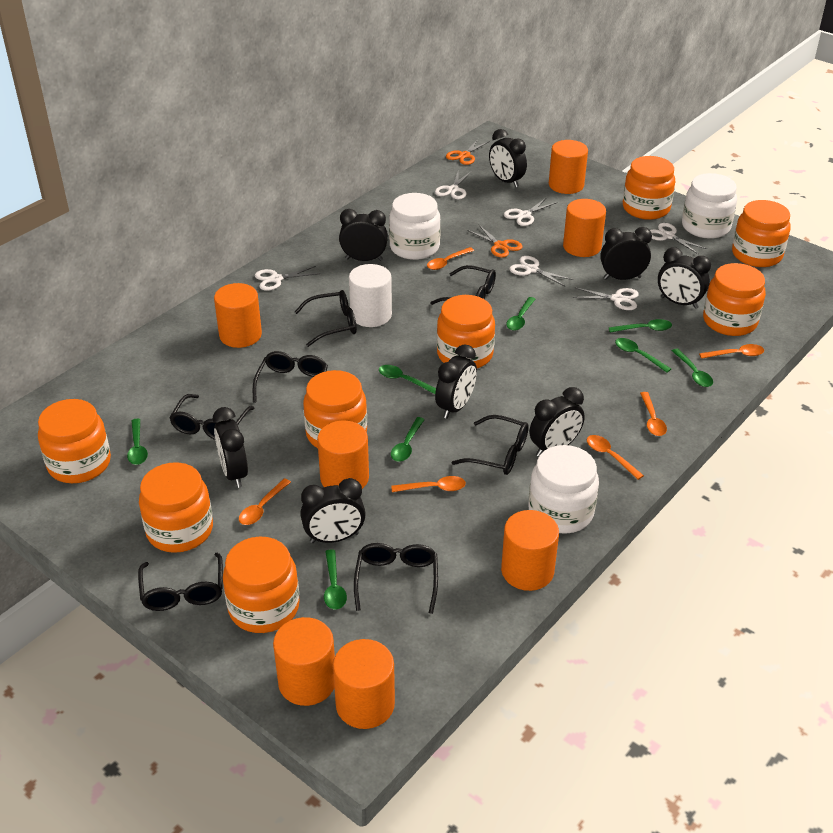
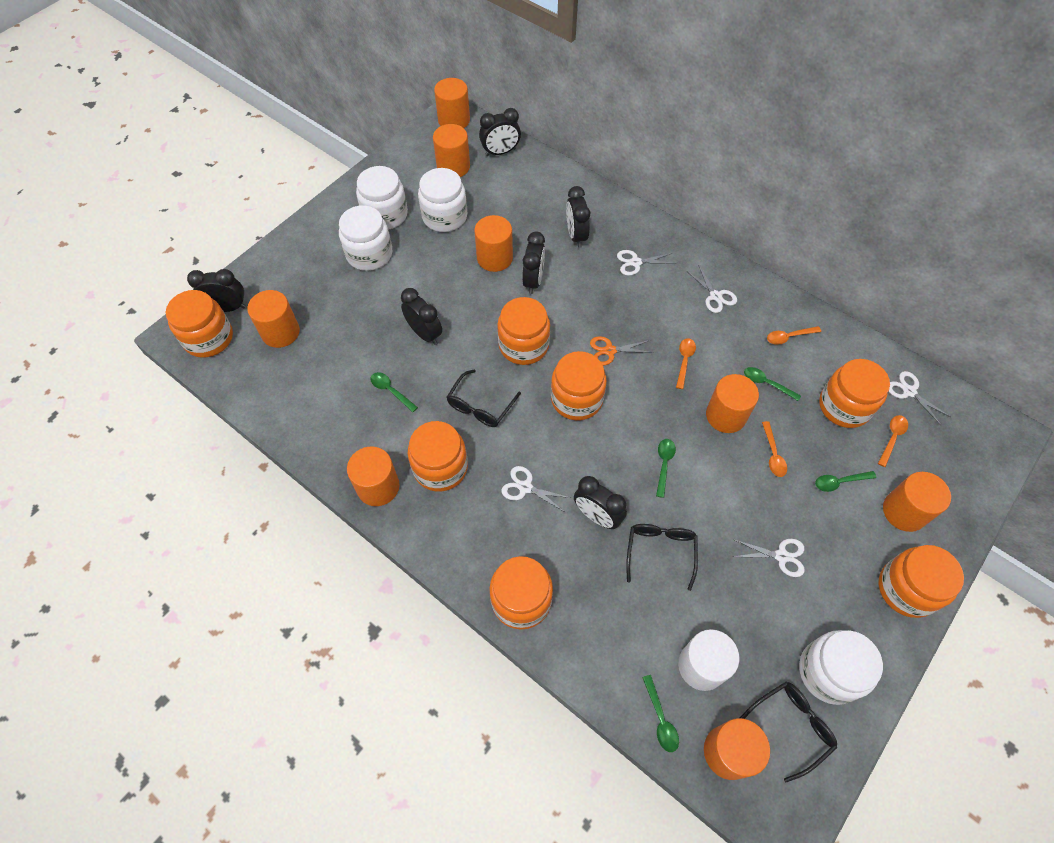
black clock: [213,407,248,488] [300,478,366,543] [339,209,388,261] [435,344,477,419] [489,129,527,187] [529,387,585,457] [600,227,652,280] [658,247,711,309] = 8 -> [187,269,246,312] [401,288,442,345] [479,108,521,156] [522,231,545,294] [566,186,590,248] [574,476,627,529] = 6
black glasses: [138,552,223,611] [169,394,254,440] [253,351,328,402] [295,290,357,347] [354,543,438,614] [430,265,496,305] [451,415,529,475] = 7 -> [447,370,521,427] [626,524,698,591] [740,682,837,783] = 3
green spoon: [127,419,148,465] [324,549,347,610] [379,365,436,394] [391,417,425,462] [506,297,536,331] [609,319,672,333] [615,338,671,373] [672,349,713,387] = 8 -> [370,372,418,412] [642,675,679,752] [656,439,676,498] [744,367,801,401] [815,471,876,492] = 5
orange cylinder: [214,283,262,348] [273,617,335,706] [317,420,369,489] [333,639,395,729] [501,510,559,591] [549,140,588,194] [563,199,606,257] = 7 -> [247,290,300,348] [347,446,399,506] [433,124,470,177] [434,78,470,128] [474,215,513,272] [704,718,770,780] [706,374,759,433] [883,472,951,532] = 8
orange jar: [38,399,111,483] [139,462,213,553] [223,536,300,633] [303,370,367,448] [437,295,495,368] [623,156,675,220] [703,263,766,336] [732,200,790,267] = 8 -> [166,290,233,358] [408,421,468,492] [490,556,553,630] [497,297,550,365] [551,351,607,420] [819,359,890,428] [878,545,964,618] = 7
orange scissors: [446,138,490,165] [467,225,523,257] = 2 -> [590,336,653,366] = 1
orange spoon: [239,478,291,525] [391,476,466,492] [427,247,474,270] [587,435,644,480] [640,392,667,436] [699,344,764,359] = 6 -> [676,338,696,389] [762,421,787,477] [767,326,821,345] [878,415,908,467] = 4
white jar: [389,193,441,260] [529,445,599,534] [682,173,737,239] = 3 -> [339,205,392,271] [356,166,408,230] [418,168,467,232] [799,630,883,705] = 4
white scissors: [255,266,320,291] [435,169,472,200] [504,197,557,226] [509,256,573,286] [573,288,639,310] [650,223,707,254] = 6 -> [501,466,571,512] [617,250,676,276] [688,265,737,313] [733,539,805,577] [888,371,950,425] = 5

